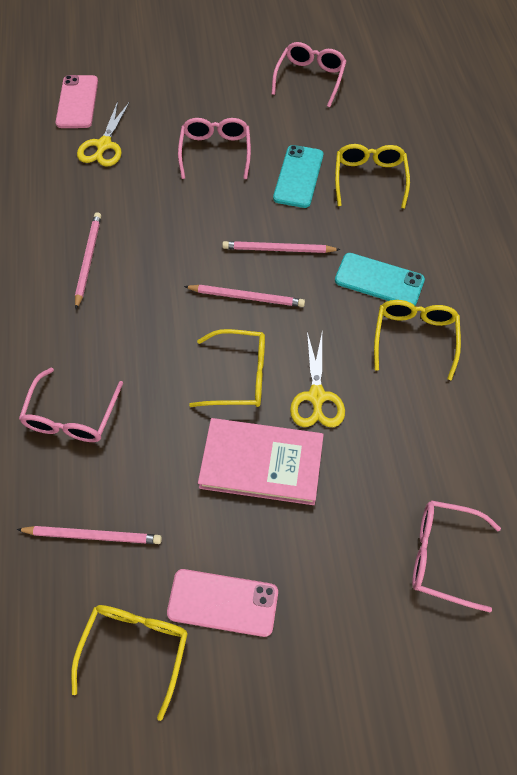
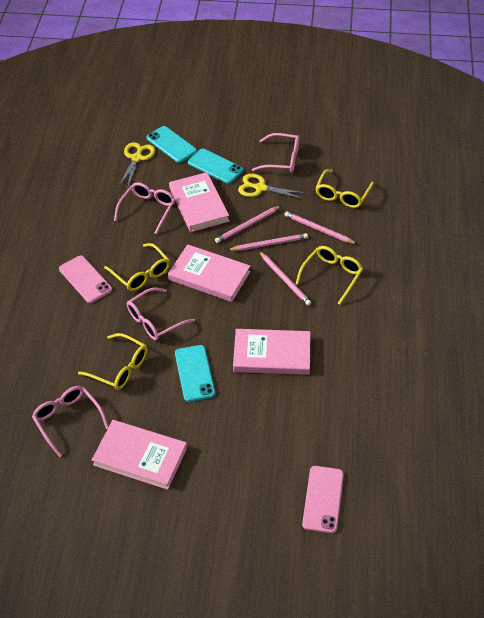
pink book: [198,418,324,505] = 1 -> [92,420,187,490] [168,245,251,302] [169,172,229,232] [233,329,310,375] = 4
turquoise phone: [273,145,323,208] [335,253,425,306] = 2 -> [146,126,197,163] [175,345,215,402] [188,149,243,184] = 3

